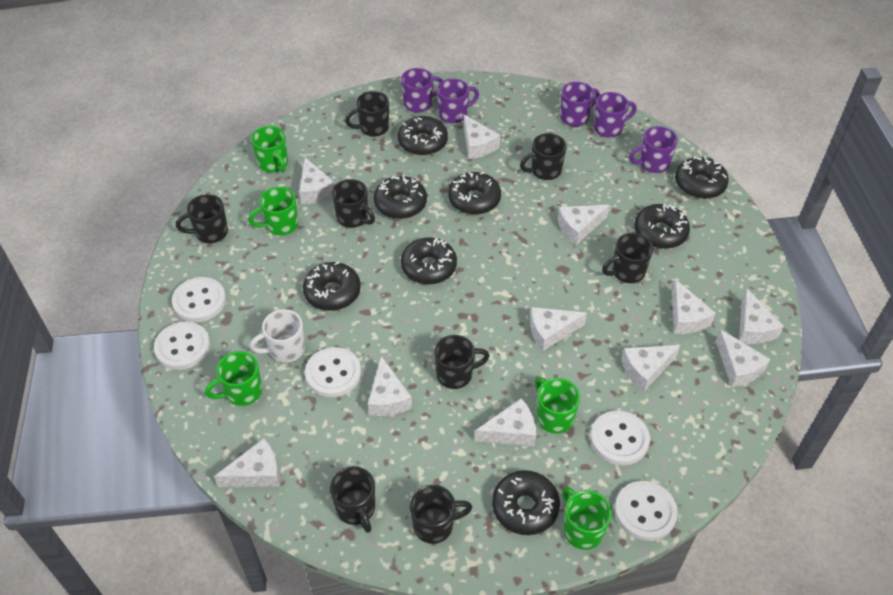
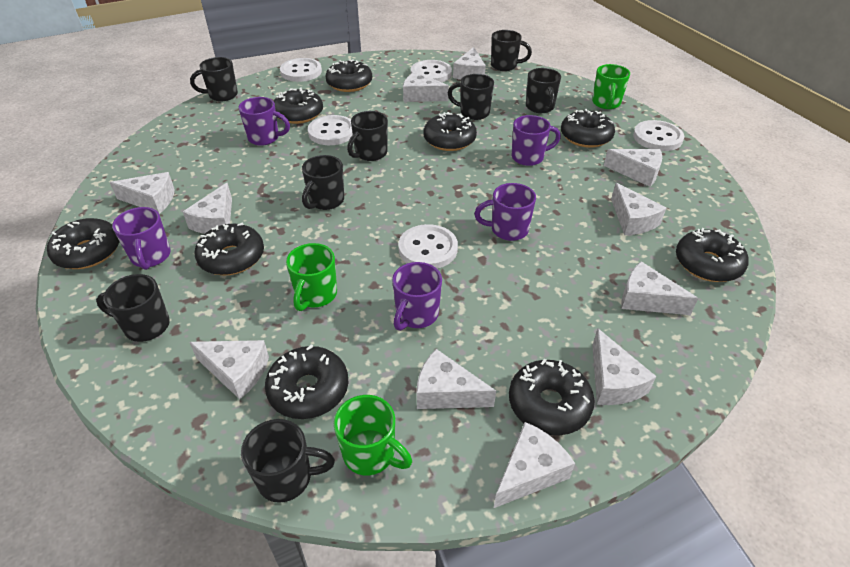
black donut: [303,261,361,311] [374,175,427,219] [398,116,448,156] [401,237,457,284] [448,172,501,215] [492,470,560,535] [634,203,690,249] [675,156,729,199] = 8 -> [47,218,120,269] [195,222,264,275] [265,344,348,419] [274,87,323,124] [325,59,372,92] [423,112,477,151] [509,359,595,435] [561,109,615,148] [676,228,749,282] = 9
green mug: [205,351,262,406] [248,187,298,236] [251,126,288,172] [535,377,580,434] [562,487,612,550] = 5 -> [286,243,337,311] [334,395,412,475] [592,64,630,109] = 3
white mug: [250,309,305,363] = 1 -> none = 0

